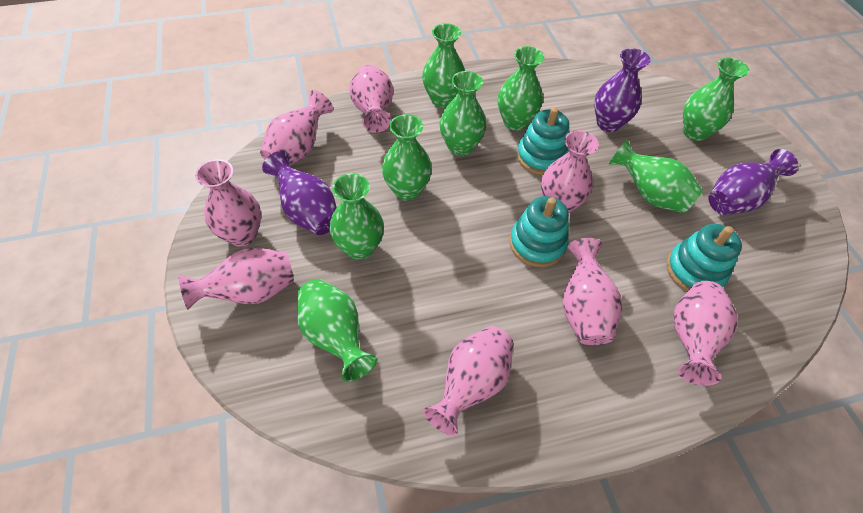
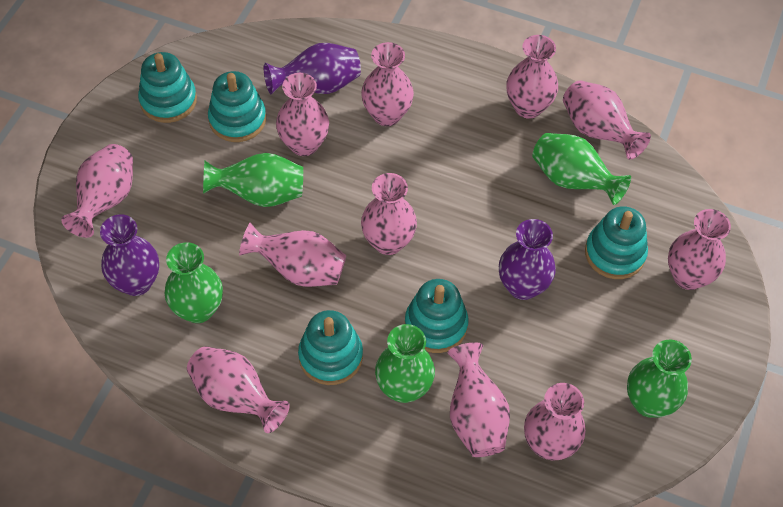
green vase: [297,279,377,382] [329,173,384,260] [382,114,432,201] [422,23,465,107] [440,71,486,156] [498,46,544,131] [609,139,703,213] [683,58,749,141] = 8 -> [164,242,223,323] [203,153,303,207] [375,324,435,403] [532,133,631,205] [627,340,692,418] = 5
pink vase: [178,248,294,310] [195,159,261,247] [260,90,333,165] [349,65,393,133] [423,326,514,436] [541,130,599,213] [563,238,622,345] [673,281,738,386] = 8 -> [61,144,133,238] [187,346,290,433] [239,222,346,287] [276,73,329,156] [361,42,414,126] [361,173,417,255] [448,342,510,457] [507,35,558,119] [524,383,586,460] [563,80,651,160] [668,209,731,290] = 11
turquoise stacking toy: [510,196,569,267] [517,107,569,175] [666,224,742,291] = 3 -> [138,52,197,123] [208,71,266,142] [298,310,363,385] [405,279,469,353] [585,206,648,279] = 5

